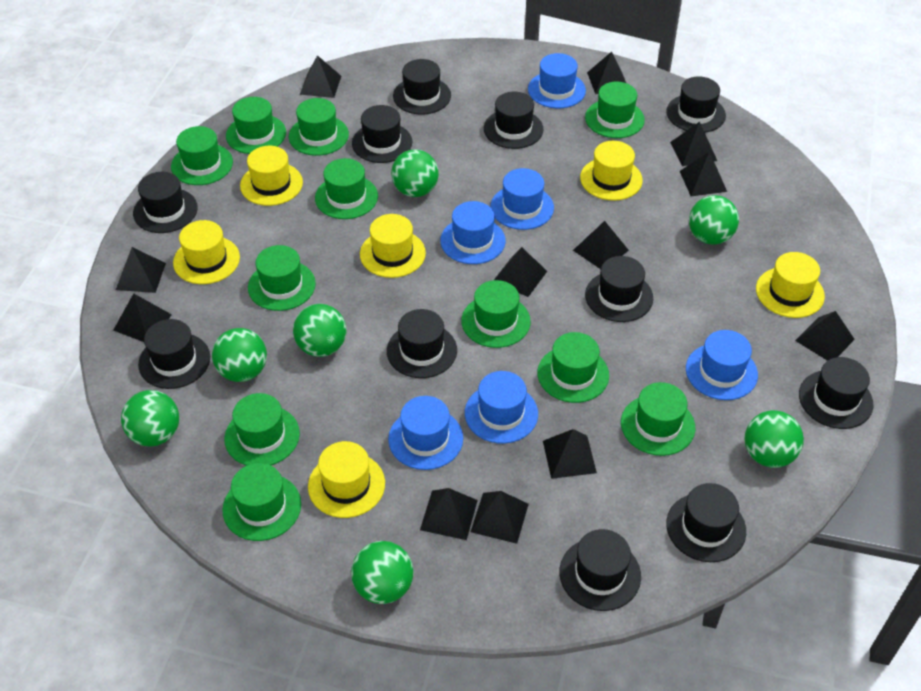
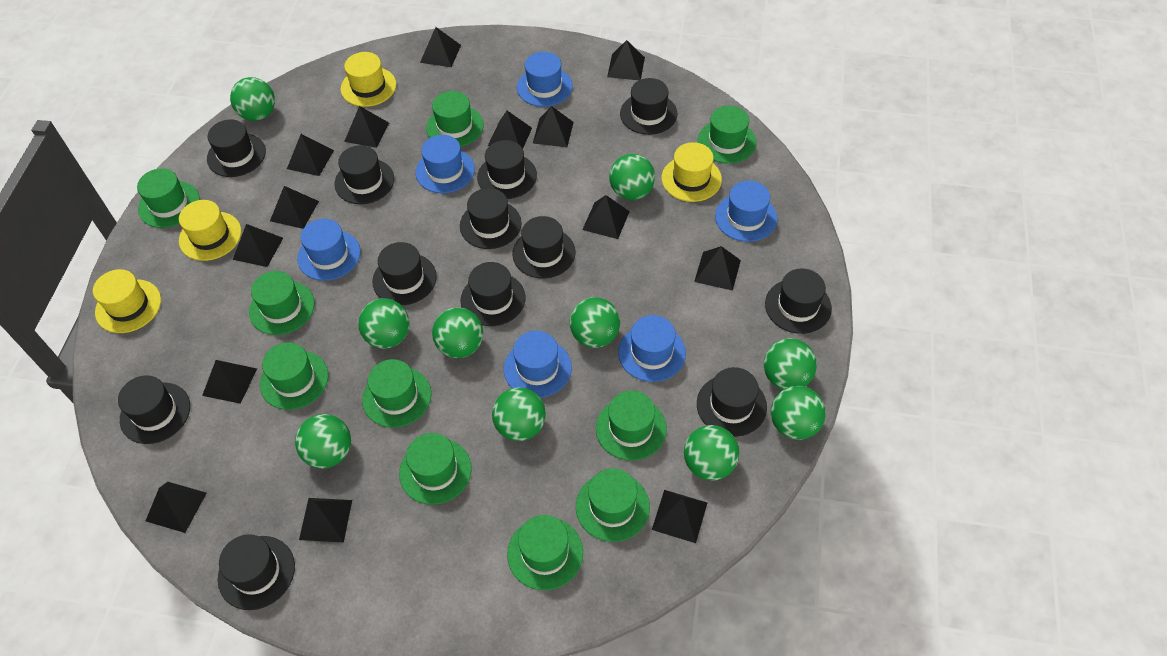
black hat: [133,172,198,233] [138,319,210,389] [352,105,412,163] [387,309,457,378] [393,59,451,115] [484,92,543,149] [559,529,641,611] [585,256,653,322] [666,76,726,133] [666,483,746,562] [799,357,873,429] = 11 -> [118,375,190,444] [207,120,266,177] [218,534,295,610] [334,145,394,204] [372,242,437,305] [460,188,522,249] [460,262,526,326] [477,140,537,199] [512,216,575,279] [620,78,677,135] [697,367,767,437] [765,269,832,334] = 12
black pyramid: [113,293,172,342] [116,247,166,293] [300,55,341,98] [420,488,478,540] [471,491,529,544] [494,247,547,297] [543,429,597,479] [573,221,629,269] [587,52,626,94] [670,122,717,166] [680,151,727,196] [795,311,855,361] = 12 -> [146,482,207,533] [202,360,257,404] [233,224,283,267] [270,186,319,229] [287,134,334,176] [299,498,352,543] [344,106,389,148] [420,27,461,67] [488,111,532,149] [533,106,574,147] [582,195,630,239] [607,40,645,80] [652,490,707,543] [694,246,741,291] = 14
green ball: [121,390,179,446] [212,328,267,382] [293,304,346,357] [351,541,413,604] [391,149,439,197] [689,195,739,245] [744,410,804,468] = 7 -> [230,77,275,121] [295,414,351,468] [358,298,410,349] [432,308,483,358] [492,387,546,441] [570,297,620,348] [609,154,655,200] [684,425,739,481] [764,338,817,390] [771,386,826,439] = 10
green hat: [171,126,233,185] [222,463,301,541] [224,393,300,466] [226,97,286,154] [248,245,316,311] [289,98,349,156] [315,158,378,219] [461,280,531,348] [537,332,609,403] [585,82,645,138] [621,382,695,456] = 11 -> [137,168,200,228] [249,271,315,335] [260,342,329,410] [362,359,431,428] [399,433,472,505] [426,91,484,147] [507,515,583,590] [576,468,650,542] [596,390,667,461] [698,106,756,164] = 10
yellow hat: [173,220,240,284] [240,146,303,206] [308,441,385,518] [360,214,426,278] [580,141,643,201] [756,252,825,318] = 6 -> [93,269,161,333] [179,200,241,261] [341,52,396,107] [661,142,722,202] = 4

